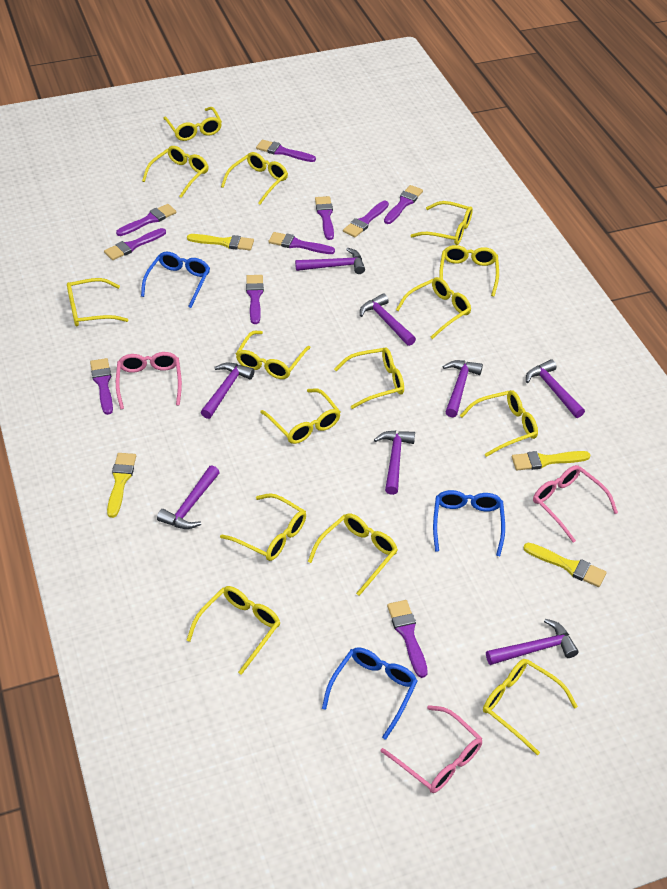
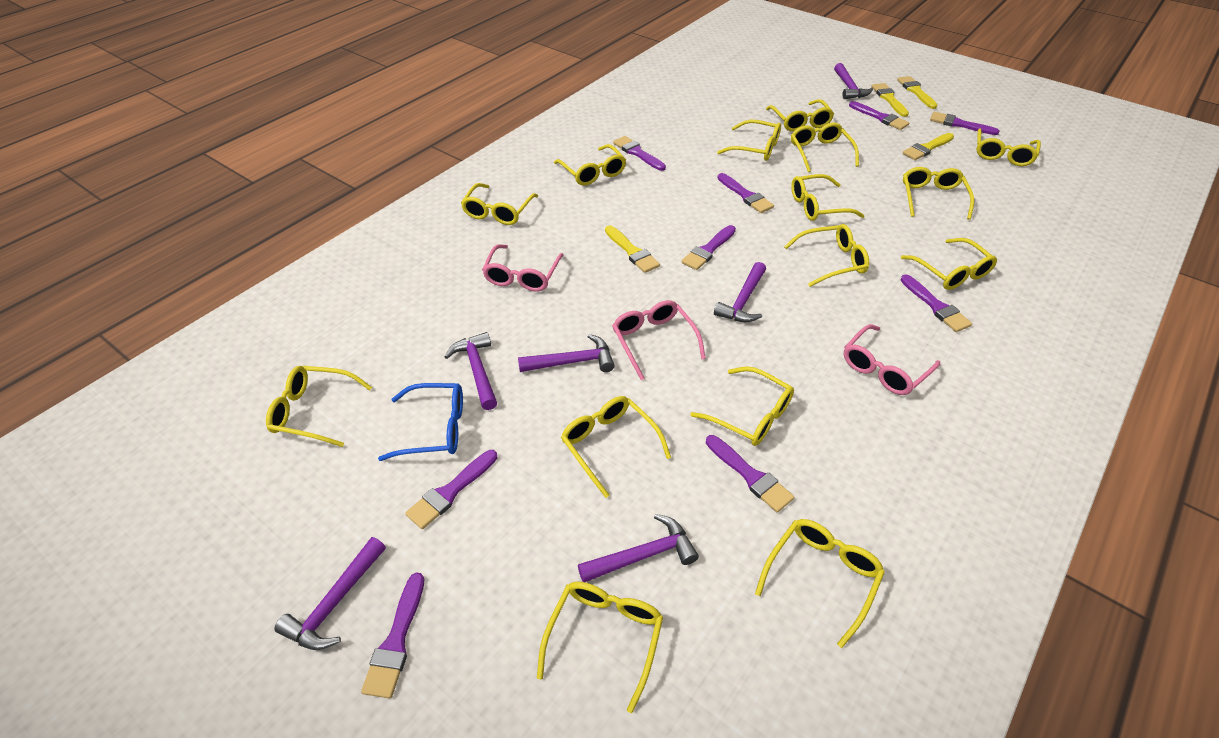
blue glasses: [141,252,210,308] [322,647,418,740] [433,490,505,556] = 3 -> [378,383,463,461] = 1
purple brush: [90,358,113,415] [104,228,166,260] [116,204,177,236] [246,275,264,324] [256,140,316,162] [269,232,335,254] [315,196,334,240] [343,201,389,237] [384,185,423,224] [387,600,428,678] = 10 -> [361,572,424,699] [405,450,497,529] [613,136,666,171] [681,225,736,270] [706,435,794,513] [717,173,774,213] [849,101,910,130] [901,275,972,332] [930,112,1000,135] = 9
purple hammer: [157,465,220,529] [201,363,255,419] [295,248,365,274] [360,293,416,346] [374,431,415,495] [443,360,483,418] [486,619,579,665] [526,359,585,418] = 8 -> [274,537,386,650] [444,332,497,410] [518,334,615,372] [578,514,699,582] [714,262,766,322] [834,63,873,99] = 6

